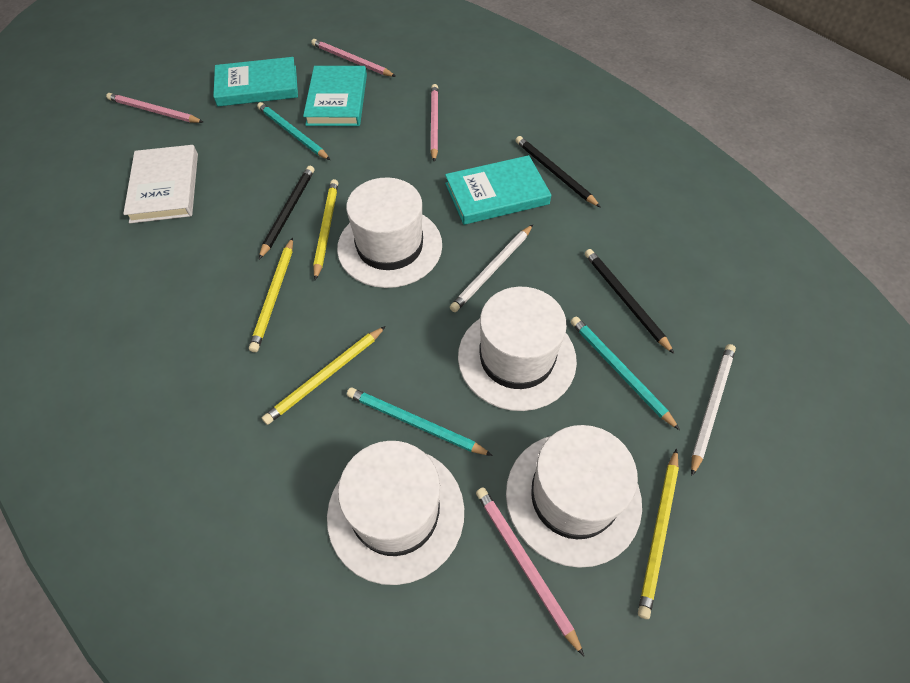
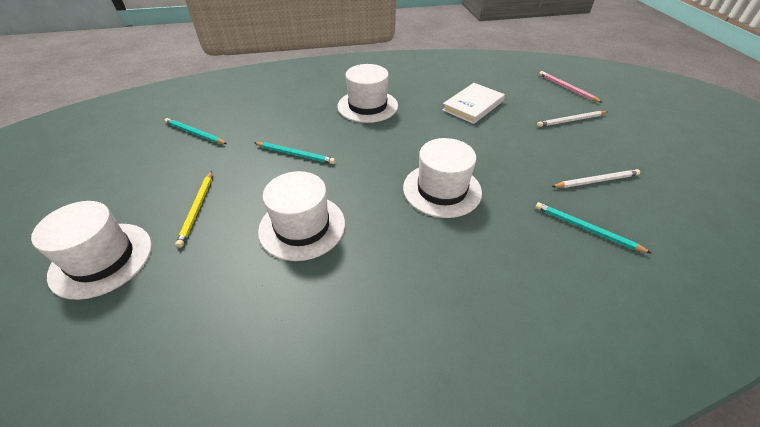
black pencil: [259,166,314,259] [515,136,601,208] [585,249,674,354] = 3 -> none = 0
pink pencil: [106,93,203,123] [311,39,396,77] [430,84,438,162] [476,487,584,656] = 4 -> [539,71,603,103] = 1
turquoise book: [213,57,298,107] [303,66,367,126] [445,155,551,225] = 3 -> none = 0
yellow pencil: [249,237,293,352] [262,326,386,425] [313,179,338,280] [638,448,679,619] = 4 -> [175,171,212,248] = 1

